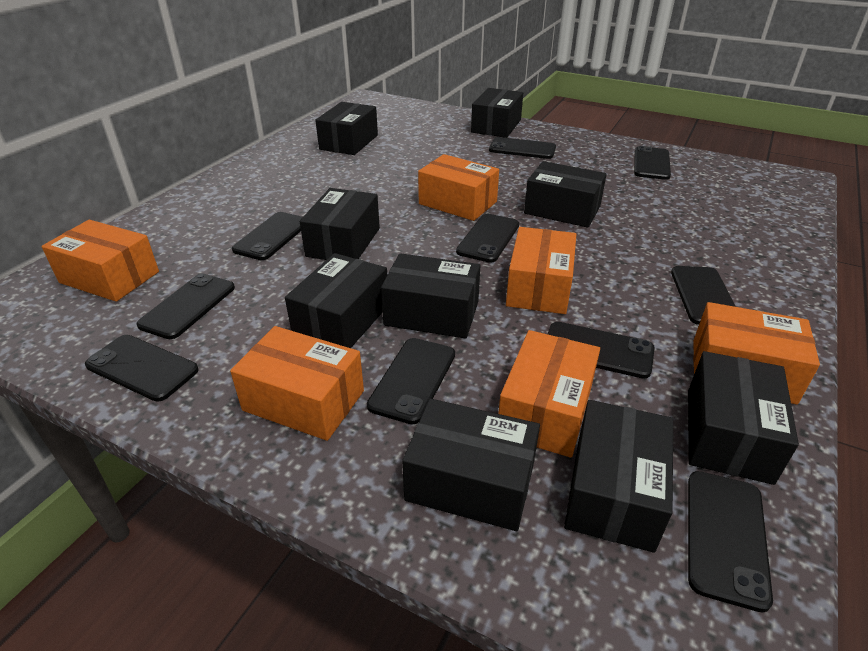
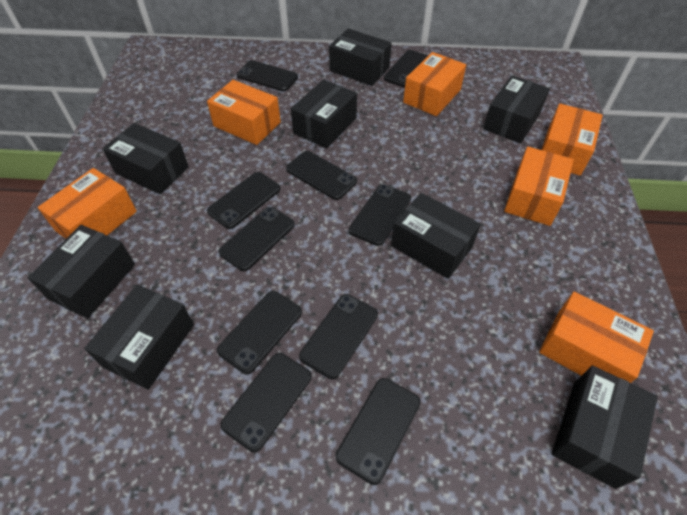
black box: [285,253,387,348] [300,188,380,260] [315,102,378,155] [381,253,480,338] [402,399,540,531] [471,88,523,138] [524,161,607,228] [564,400,673,553] [688,351,799,485] = 9 -> [28,225,135,319] [84,285,194,390] [102,123,189,194] [291,79,357,148] [329,28,392,86] [391,193,481,279] [483,75,550,144] [552,366,658,489] = 8

